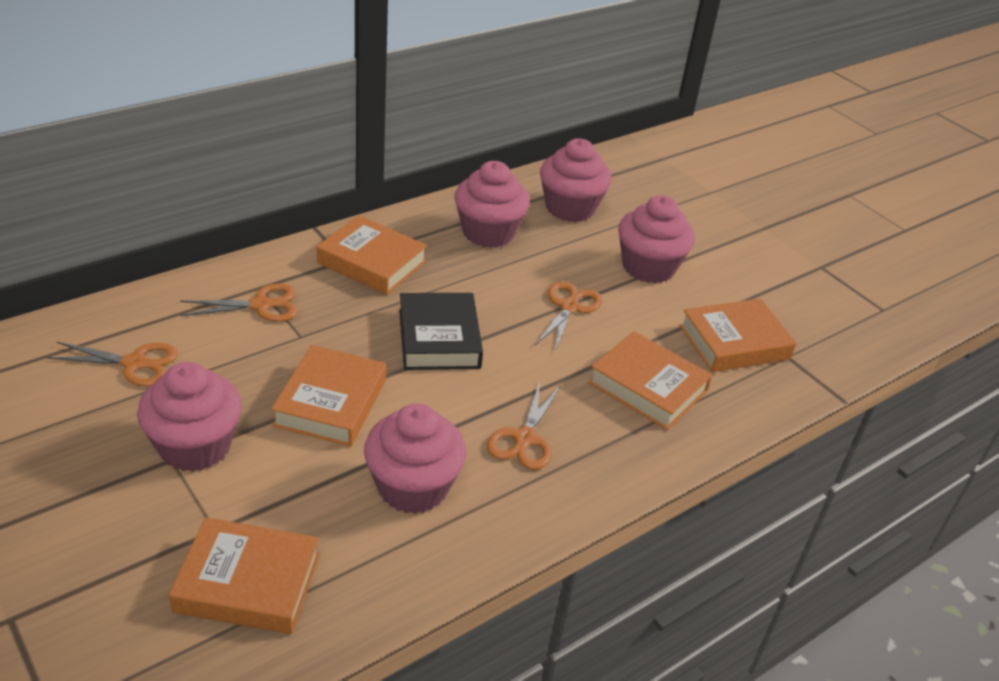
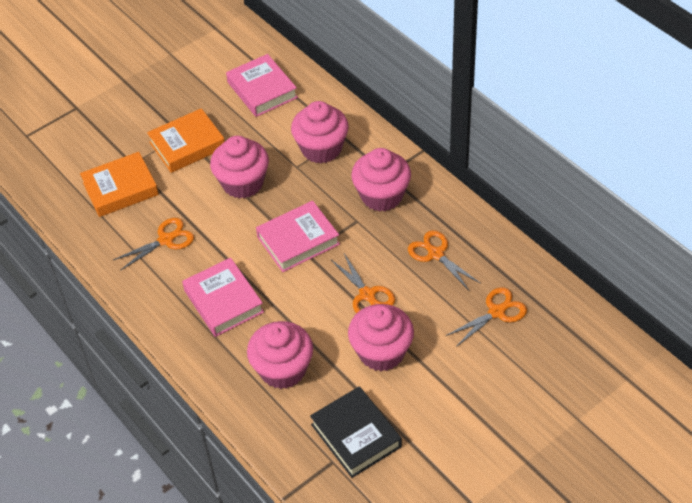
orange book: [169,517,320,634] [271,345,386,447] [317,215,427,295] [588,331,712,430] [680,298,796,372] = 5 -> [80,152,159,217] [147,108,225,173] = 2
pink book: none = 0 -> [182,258,264,337] [226,54,298,117] [256,201,340,272] = 3

